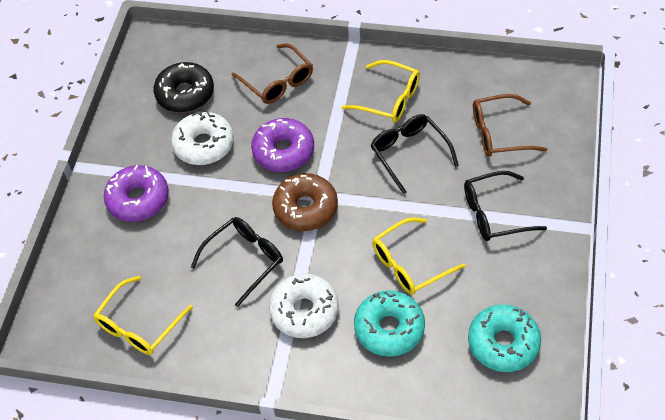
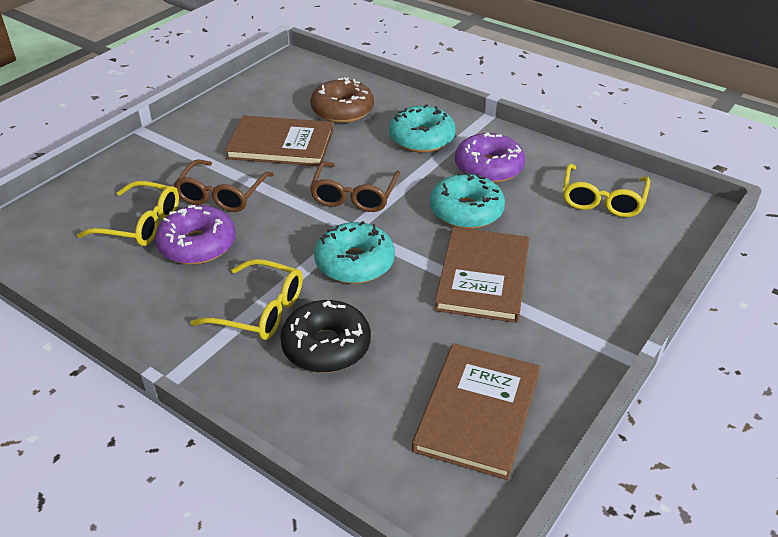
black glasses: [191,217,283,307] [370,114,459,194] [464,171,547,241] = 3 -> none = 0
brown book: none = 0 -> [225,115,334,166] [412,343,540,480] [434,227,529,323] = 3
turquoise donut: [354,290,425,357] [468,304,541,372] = 2 -> [314,221,395,284] [389,104,456,153] [430,172,505,229] = 3
white donut: [171,111,234,165] [269,274,339,338] = 2 -> none = 0

